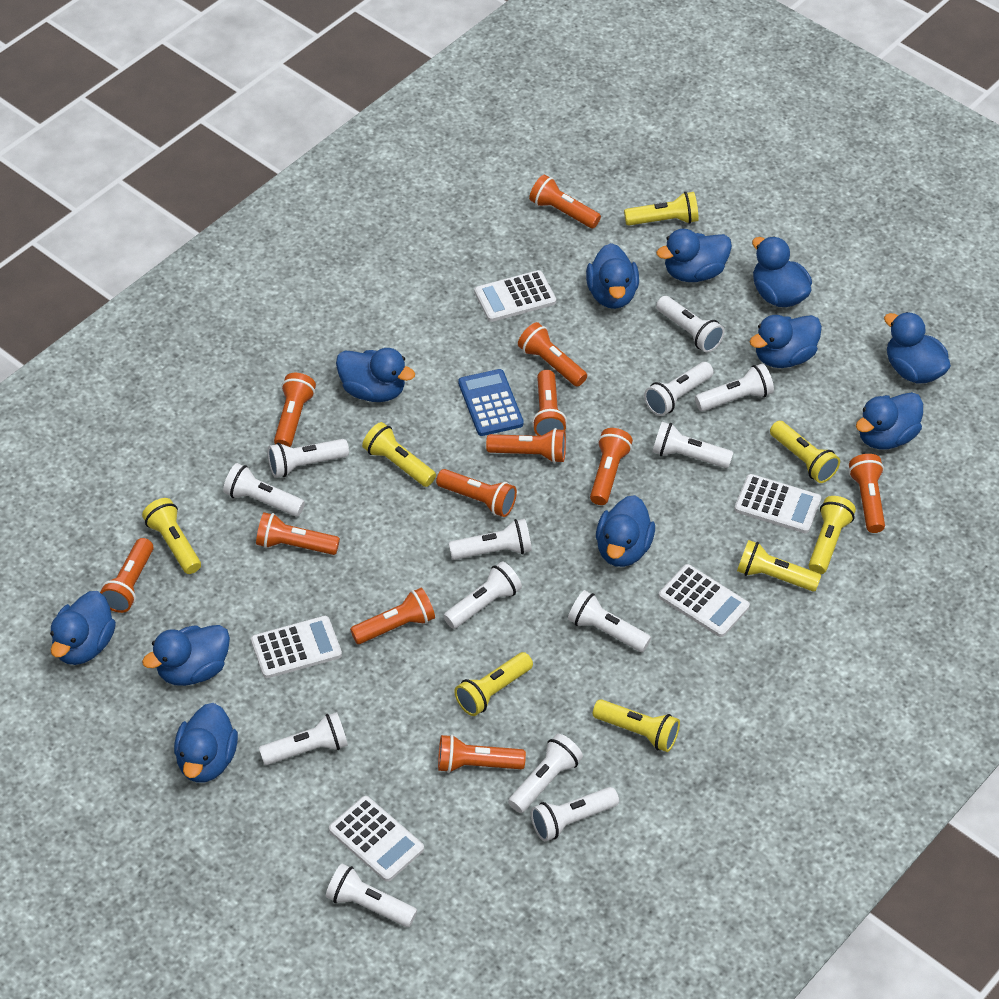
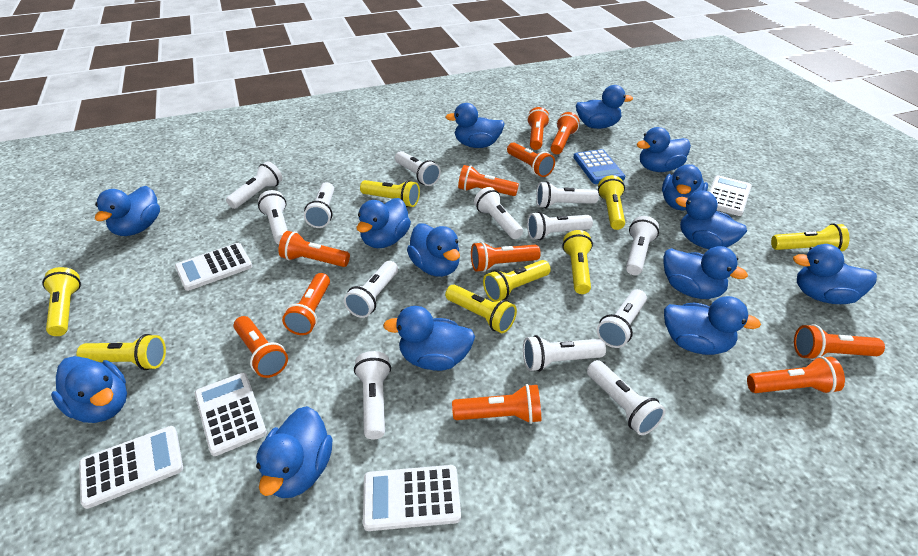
blue duck: [50,591,116,665] [142,625,230,686] [174,703,238,783] [336,348,415,402] [586,243,639,309] [596,495,655,567] [656,229,732,282] [749,315,822,368] [752,237,812,307] [856,392,923,450] [884,312,951,383] = 11 -> [51,356,127,423] [95,186,160,236] [256,406,332,498] [357,198,411,248] [383,306,475,371] [407,223,460,277] [446,103,505,148] [576,85,633,129] [636,127,691,172] [662,164,708,210] [663,246,748,299] [664,296,761,355] [675,190,747,249] [793,244,877,304] = 14
orange flashlight: [100,538,154,613] [256,512,340,555] [274,373,316,447] [350,588,435,644] [436,469,517,517] [438,734,526,773] [486,428,566,463] [518,322,587,387] [529,175,601,228] [532,370,567,436] [590,428,633,505] [849,454,885,533] = 12 -> [233,316,288,378] [278,231,350,267] [282,273,330,335] [452,384,541,424] [458,165,519,196] [471,242,541,272] [507,142,555,177] [527,107,550,150] [550,112,580,154] [747,356,845,394] [794,324,885,360] = 11

